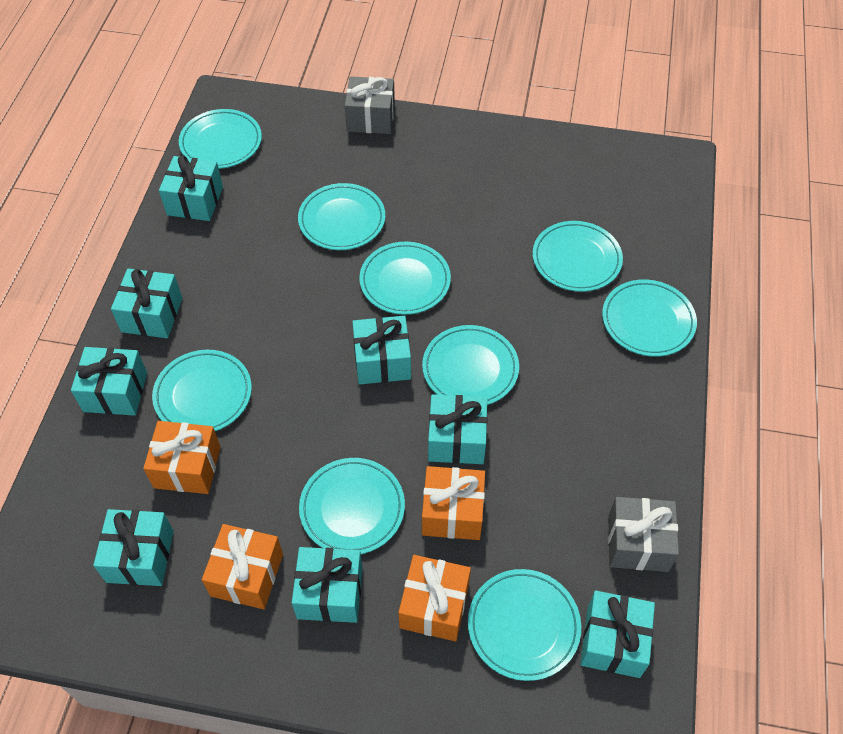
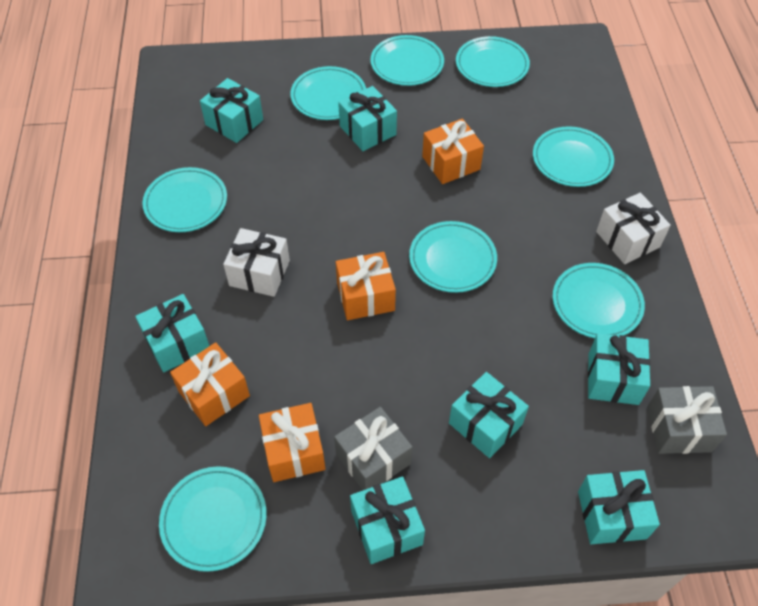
turquoise gift: [71,347,147,416] [93,509,174,586] [111,268,182,338] [159,155,223,221] [292,547,363,623] [352,316,411,384] [428,394,488,464] [580,590,655,678] = 8 -> [135,294,209,372] [200,78,263,143] [338,86,397,151] [350,476,425,564] [449,372,529,458] [578,470,660,544] [588,333,650,405] = 7
turquoise plate: [152,350,252,431] [179,109,262,169] [298,183,385,250] [299,458,405,554] [359,242,451,315] [422,325,519,405] [468,569,581,681] [532,221,623,292] [602,279,697,357] = 9 -> [142,167,227,232] [159,466,267,572] [290,66,366,120] [371,35,444,86] [409,221,497,293] [456,36,530,87] [533,126,614,187] [553,263,645,338] = 8
white gift: none = 0 -> [223,228,290,297] [596,193,671,264] = 2

